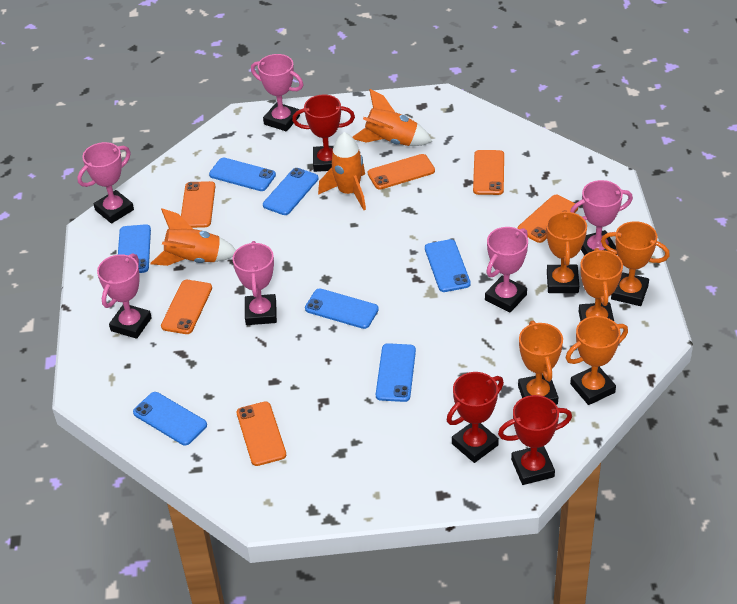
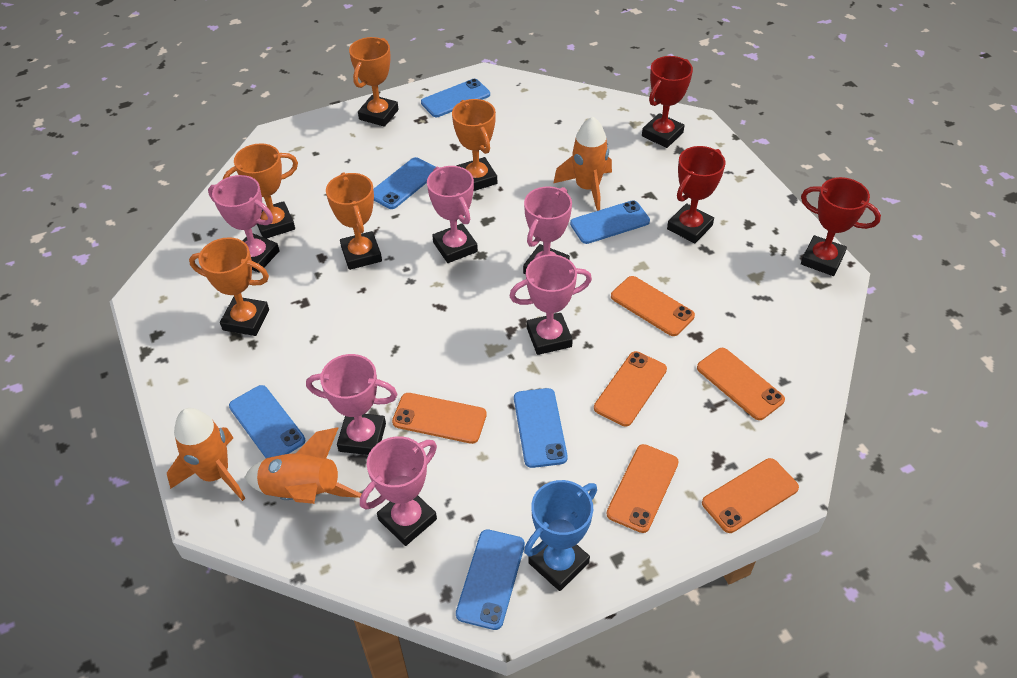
blue phone: [118,224,151,273] [133,392,207,445] [209,157,276,191] [263,168,319,215] [305,289,379,329] [376,343,416,402] [425,239,471,292] = 7 -> [229,385,305,458] [373,157,435,209] [421,79,490,117] [456,529,525,630] [514,388,568,468] [570,200,650,244] = 6
blue trophy: none = 0 -> [524,480,597,591] = 1

